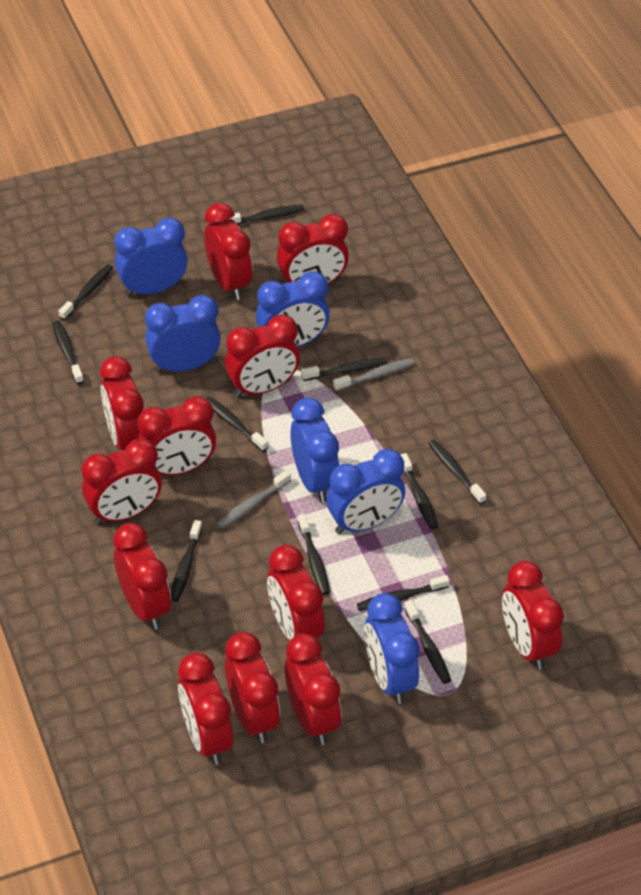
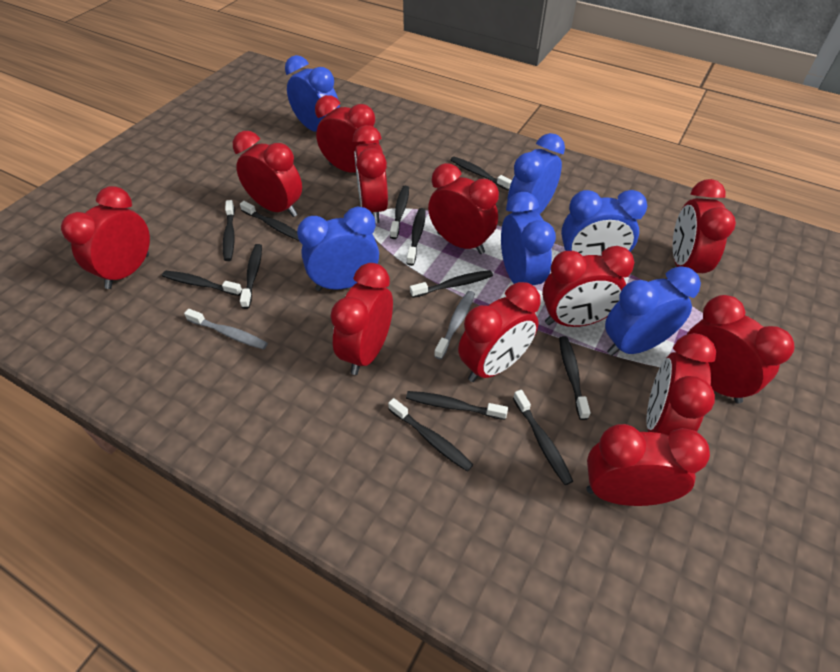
black toothbrush: [52,320,84,384] [59,264,113,320] [171,520,202,602] [205,396,268,452] [230,205,304,225] [298,514,330,595] [301,357,387,381] [357,575,450,611] [400,453,438,530] [404,600,451,684] [428,439,487,504] = 11 -> [162,271,242,296] [223,200,235,261] [240,201,299,241] [240,244,262,309] [388,398,473,472] [390,186,409,239] [406,391,508,420] [407,208,426,266] [410,270,493,298] [451,156,512,190] [513,390,573,485] [559,336,591,420] = 12

